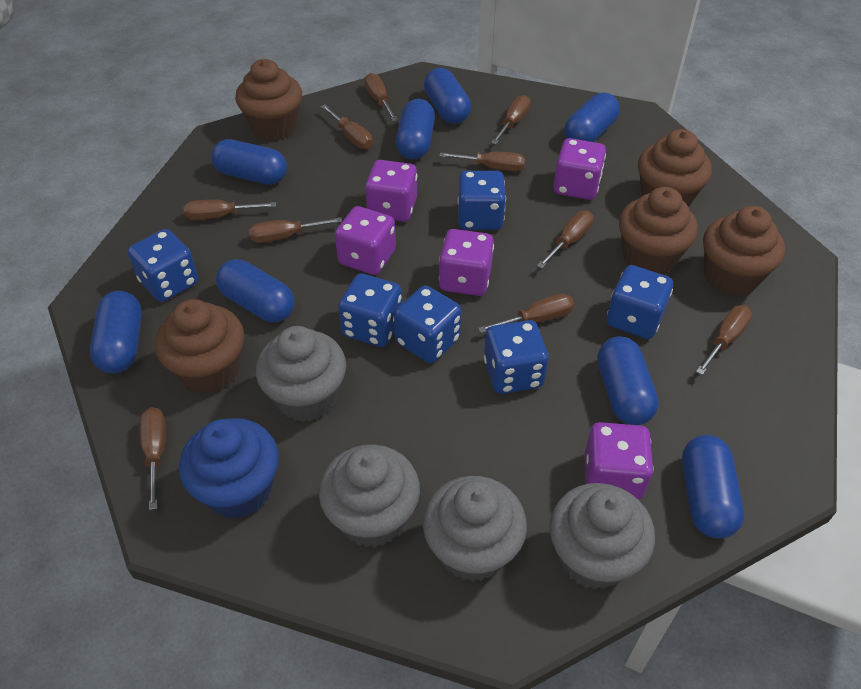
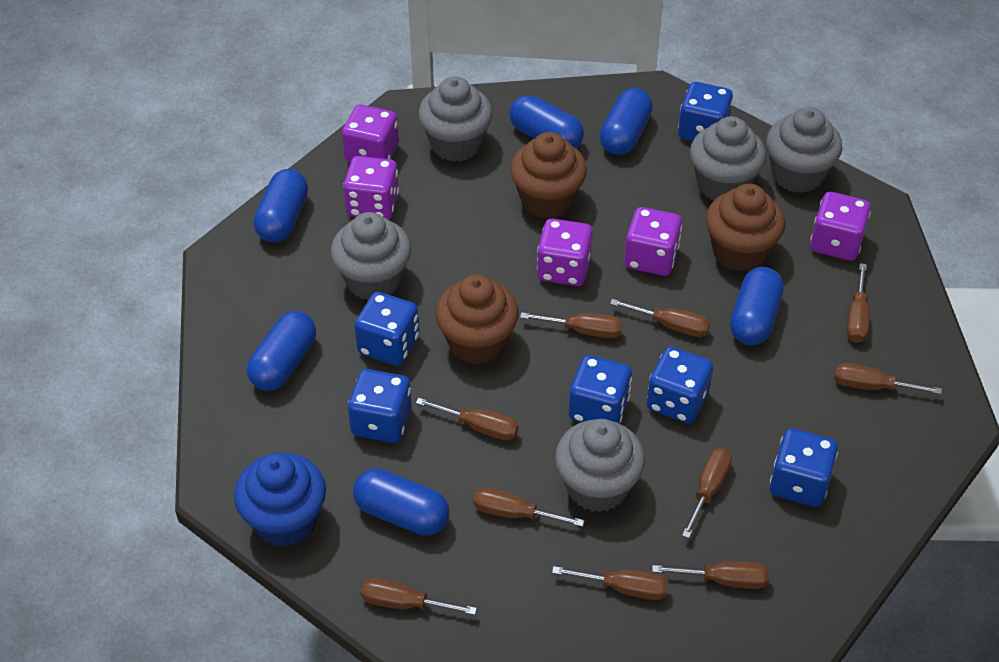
blue capsule: [90,291,142,373] [211,139,287,185] [216,259,294,322] [396,99,435,159] [424,68,471,124] [564,93,620,142] [598,337,659,425] [682,435,744,539] = 8 -> [247,311,316,391] [254,169,308,242] [353,469,449,536] [509,95,584,148] [600,88,653,155] [730,267,784,345] = 6
brown cupcake: [155,299,244,394] [235,59,302,141] [619,187,698,275] [638,129,712,207] [703,206,785,296] = 5 -> [435,274,519,364] [510,132,587,219] [706,184,785,272] = 3
grey cupcake: [256,326,346,422] [319,445,420,547] [423,476,527,582] [550,483,655,590] = 4 -> [331,212,411,300] [418,76,493,162] [555,419,645,512] [690,116,766,200] [766,107,842,193] = 5

